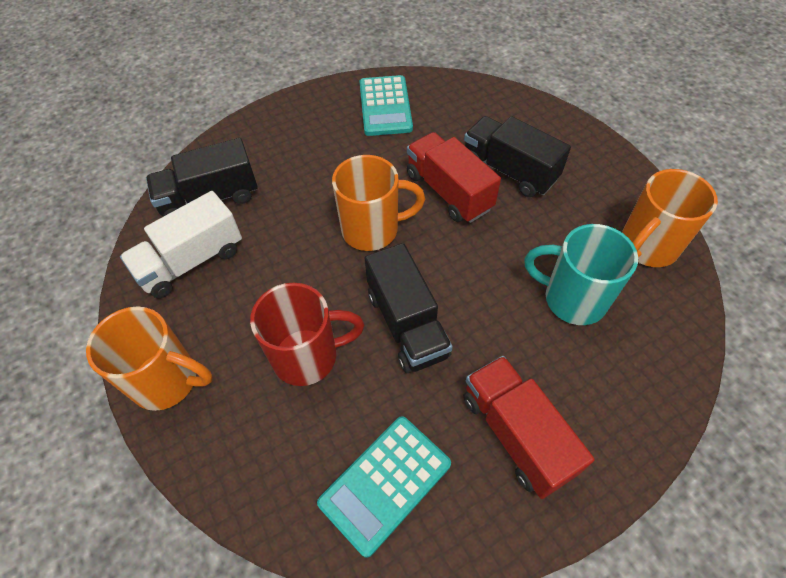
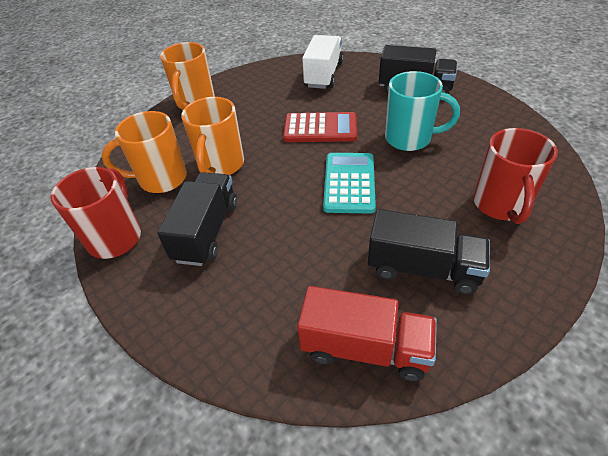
red calculator: none = 0 -> [283,112,357,142] = 1
red mug: [250,283,364,386] = 1 -> [50,167,141,259] [473,128,558,224] = 2
red truck: [407,132,501,223] [463,356,595,499] = 2 -> [297,286,437,381] = 1
turquoise calculator: [317,416,451,558] [359,75,413,136] = 2 -> [323,153,376,214] = 1

